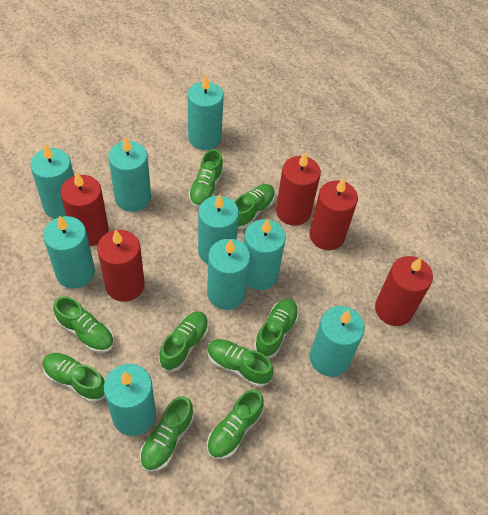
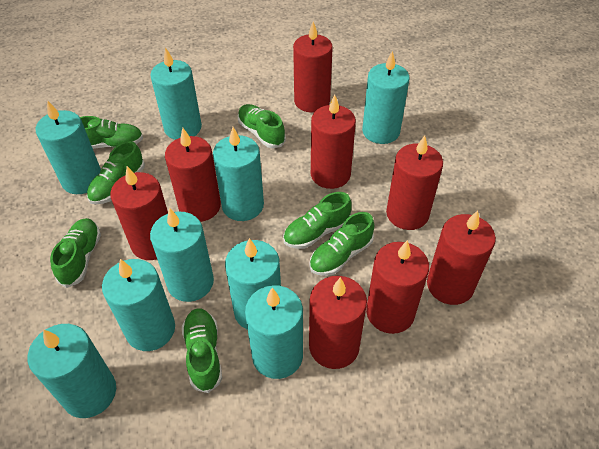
green shoe: [43,353,105,403] [53,296,114,353] [140,396,194,472] [159,311,209,372] [188,149,224,207] [207,339,274,387] [207,390,264,459] [235,184,275,229] [254,299,299,358] = 9 -> [50,218,101,288] [80,116,143,149] [87,141,145,204] [182,308,222,393] [238,104,286,148] [283,192,352,249] [309,212,374,276] = 7
red candle: [60,172,109,246] [97,230,145,302] [276,152,321,226] [309,178,358,250] [375,256,433,326] = 5 -> [110,166,168,260] [165,128,221,222] [293,21,333,113] [309,276,367,369] [311,95,356,189] [366,240,429,334] [386,135,443,230] [427,211,496,305] = 8

